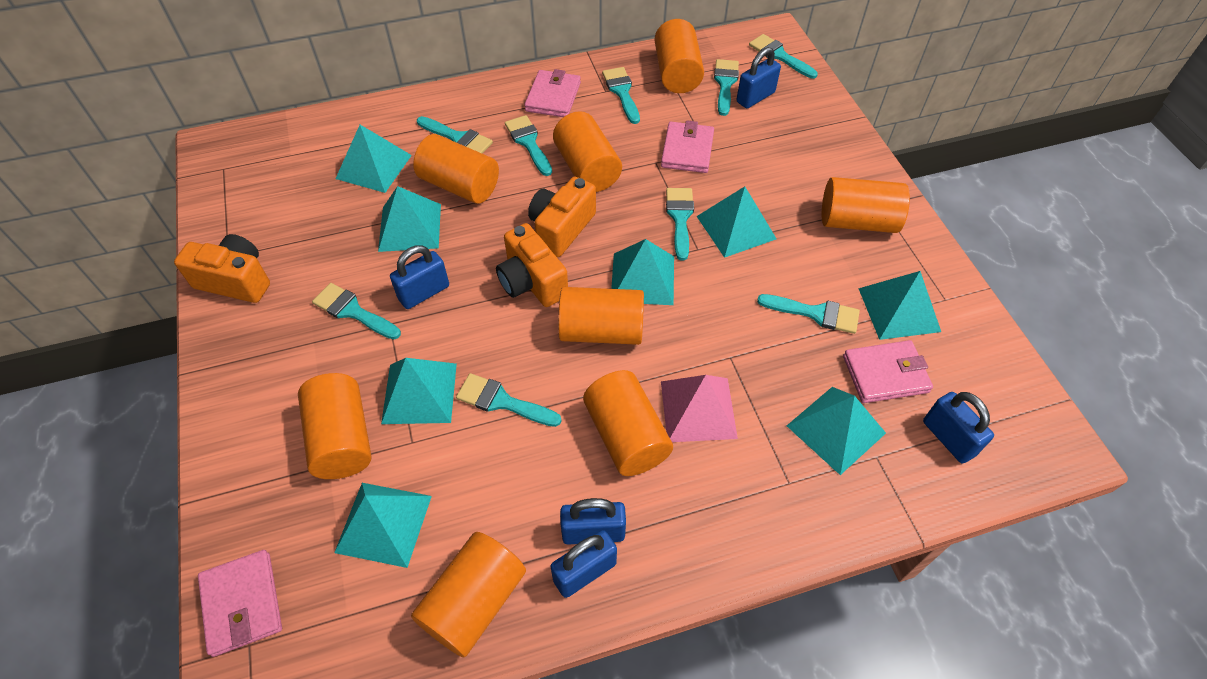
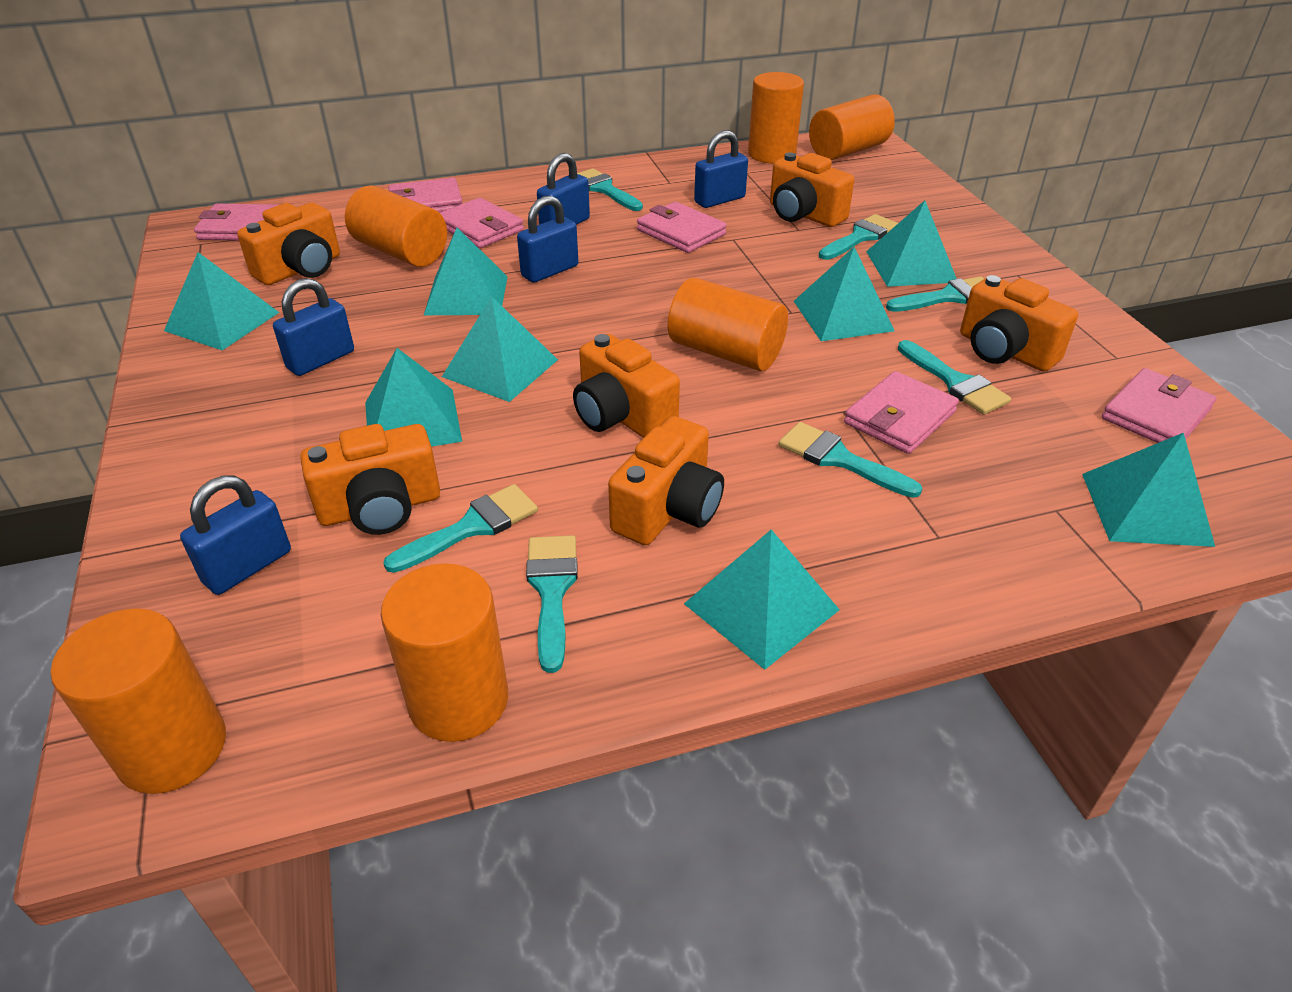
orange camera: [174,234,270,303] [496,223,568,307] [528,177,596,257] = 3 -> [237,203,340,285] [300,424,440,535] [573,334,680,438] [608,416,724,545] [770,152,854,227] [960,275,1078,372] = 6
orange cylinder: [298,373,372,479] [411,532,526,658] [413,134,499,204] [553,111,622,192] [558,287,644,345] [583,370,673,476] [654,19,704,93] [822,177,910,233] = 8 -> [51,608,226,794] [345,185,447,267] [381,563,508,742] [668,278,788,371] [748,72,804,163] [809,94,895,160] = 6
pink pyramid: [661,375,738,442] = 1 -> none = 0
pink wallet: [198,550,282,657] [524,69,581,117] [661,120,714,173] [843,340,933,403] = 4 -> [194,203,280,241] [388,178,462,213] [440,198,524,248] [637,202,727,253] [844,371,959,454] [1102,368,1217,443] = 6
turquoise brush: [312,283,401,339] [417,116,493,154] [456,373,561,427] [505,115,552,176] [602,67,640,124] [666,188,694,261] [714,59,739,116] [749,34,818,79] [757,294,860,334] = 9 -> [383,484,538,573] [526,535,578,673] [577,168,643,211] [779,422,922,498] [819,214,898,260] [886,276,984,312] [898,340,1011,415] = 7

